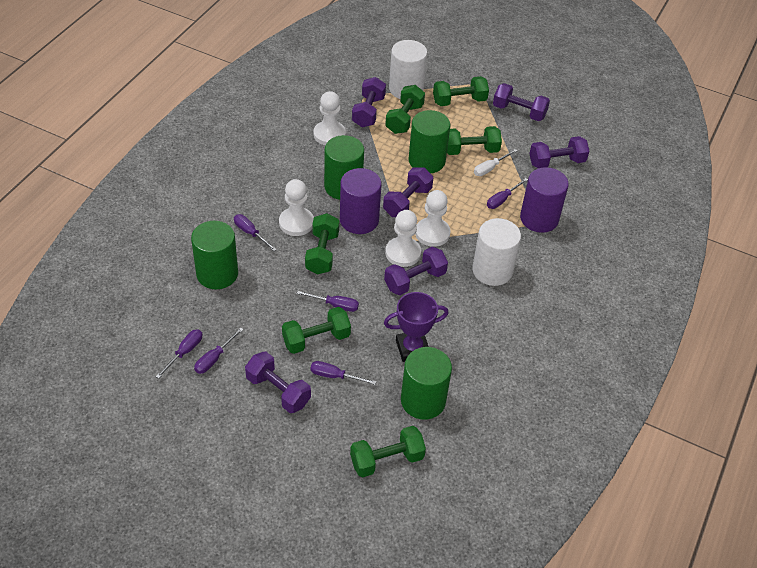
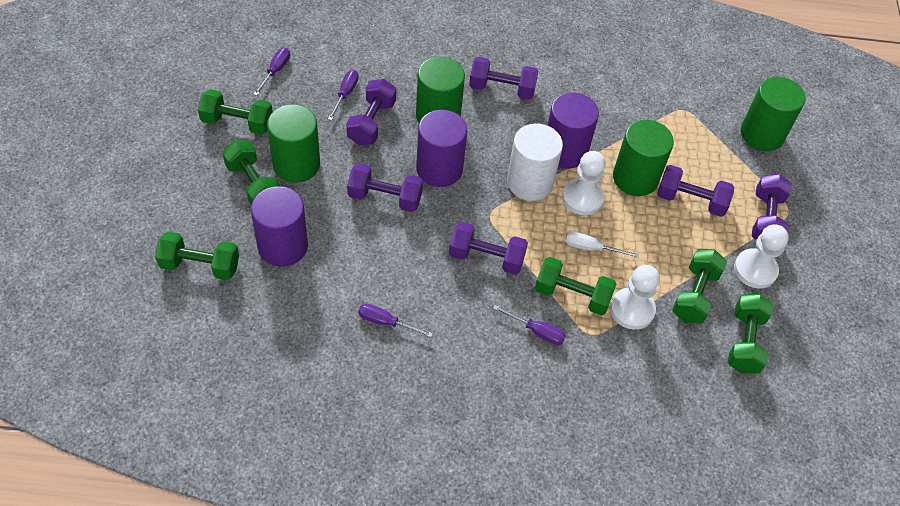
purple cylinder: [340,168,381,234] [520,167,569,233] = 2 -> [251,186,308,267] [416,110,467,187] [547,92,599,169] = 3
purple screwdriver: [156,329,202,379] [194,327,244,374] [234,214,277,251] [296,291,359,312] [310,361,377,385] [487,178,528,209] = 6 -> [253,48,290,96] [328,70,359,121] [358,304,433,337] [493,305,566,345] = 4
purple trophy: [384,292,448,362] = 1 -> none = 0
white cylinder: [389,40,427,99] [472,218,521,286] = 2 -> [507,123,563,201] = 1
white pawn: [279,179,314,236] [313,91,346,145] [385,210,421,267] [415,190,450,247] = 4 -> [562,151,606,215] [610,265,660,330] [734,225,789,289] = 3

